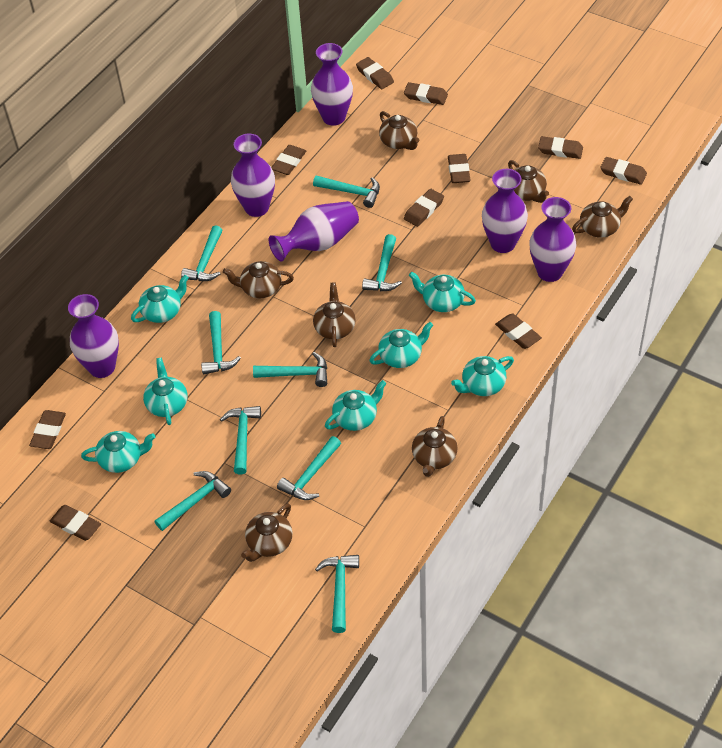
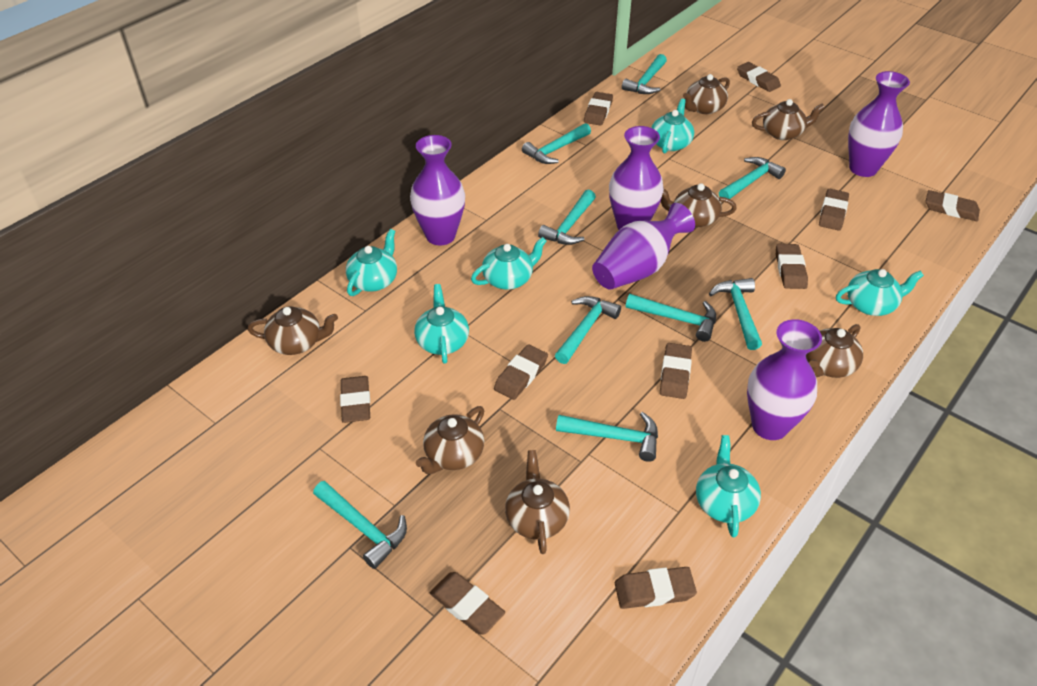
purple vase: [68,294,119,378] [231,134,275,217] [269,201,359,261] [311,43,353,126] [482,169,528,253] [529,197,576,282] = 6 -> [410,135,465,246] [592,203,695,290] [609,126,664,230] [747,319,822,440] [848,71,910,177] = 5
turquoise teapot: [81,431,155,473] [131,275,189,323] [143,358,187,425] [325,380,387,431] [370,322,433,368] [409,272,476,312] [451,356,514,396] = 7 -> [346,229,397,296] [414,284,469,364] [471,237,547,290] [651,99,694,154] [696,435,761,538] [836,269,924,316] = 6

